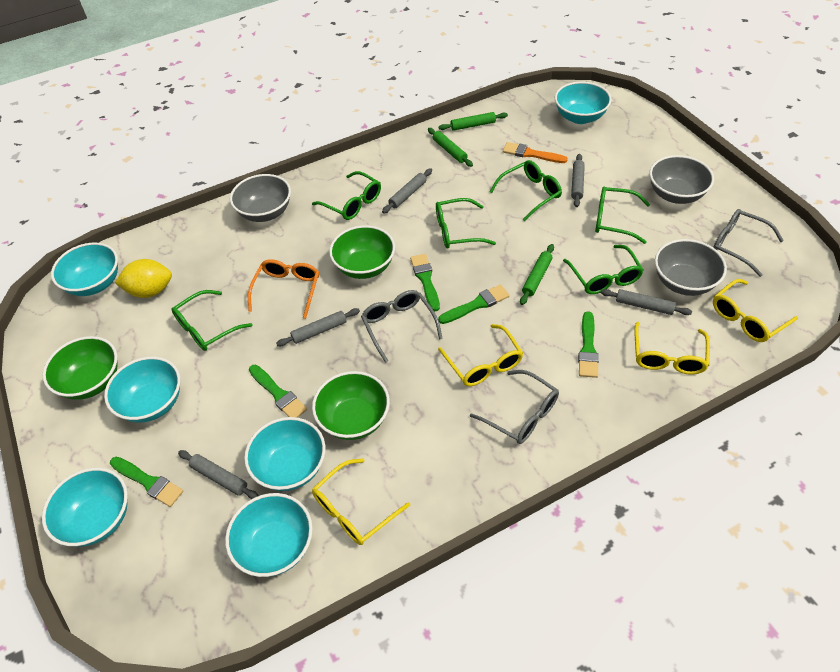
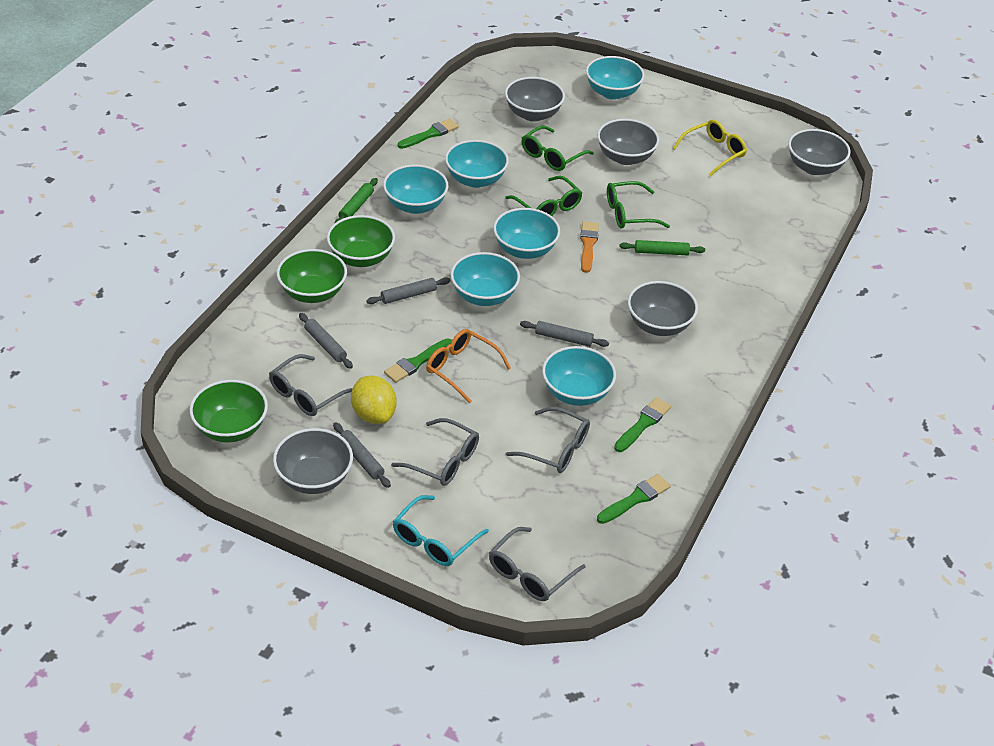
green brush: [110,457,183,507] [249,365,307,418] [410,254,440,311] [438,284,510,324] [578,311,599,378] = 5 -> [384,338,452,383] [398,119,459,149] [597,474,671,524] [614,397,671,452] = 4
green glasses: [171,290,253,351] [312,171,381,220] [436,198,496,249] [490,160,562,221] [563,245,644,294] [595,186,650,244] = 6 -> [505,176,582,216] [521,125,594,171] [607,181,670,229] = 3
green rolling pin: [428,128,473,167] [439,112,508,131] [520,244,554,305] = 3 -> [334,178,378,224] [619,240,705,255] = 2
grey bowl: [230,174,291,222] [649,155,714,204] [655,239,727,296] = 3 -> [273,428,353,494] [505,77,565,122] [597,119,659,165] [628,281,698,336] [788,129,851,175] = 5
grey glasses: [361,290,443,363] [470,370,559,444] [713,209,784,277] = 3 -> [269,354,353,416] [391,418,479,486] [489,527,586,601] [506,407,590,473] = 4
grey rolling pin: [178,450,259,499] [276,308,360,346] [382,168,432,214] [571,154,585,207] [601,289,692,315] = 5 -> [299,313,353,369] [333,422,391,488] [366,277,451,304] [520,321,609,347] = 4
turquoise glasses: none = 0 -> [393,495,489,566] = 1
yellow glasses: [312,458,410,545] [438,324,523,386] [634,322,710,375] [713,279,798,342] = 4 -> [673,119,747,176] = 1

